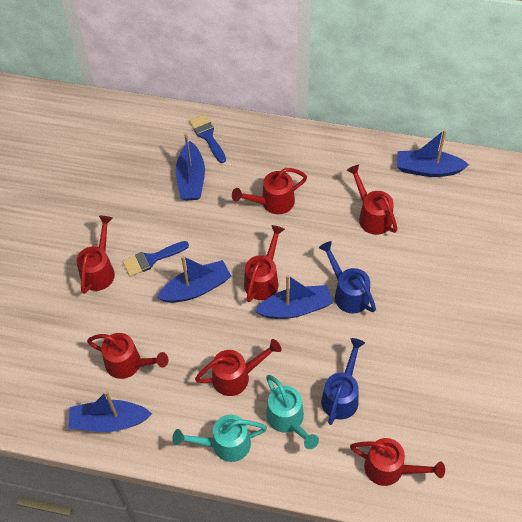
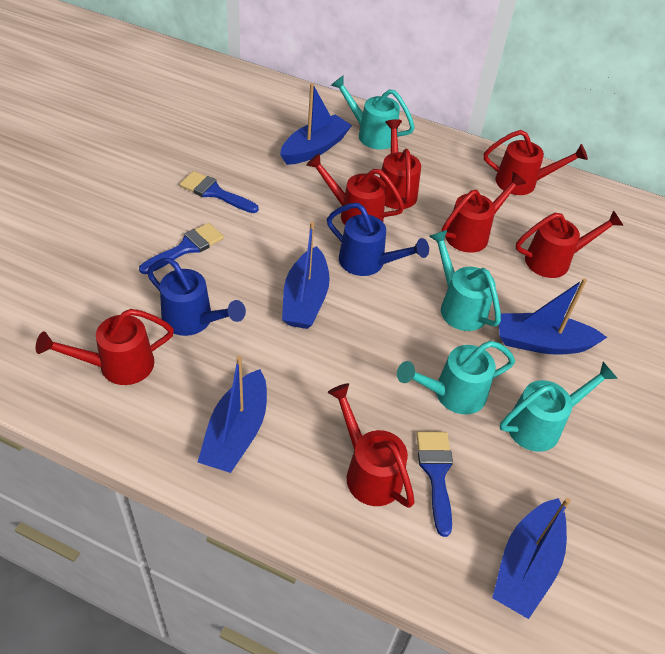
blue brush: [123,241,189,277] [189,114,226,163] = 2 -> [139,223,224,274] [180,171,259,213] [416,432,453,537] = 3
turquoise watering can: [172,415,267,462] [266,375,319,449] = 2 -> [331,76,415,150] [397,341,515,415] [429,230,501,331] [500,362,618,452] = 4

